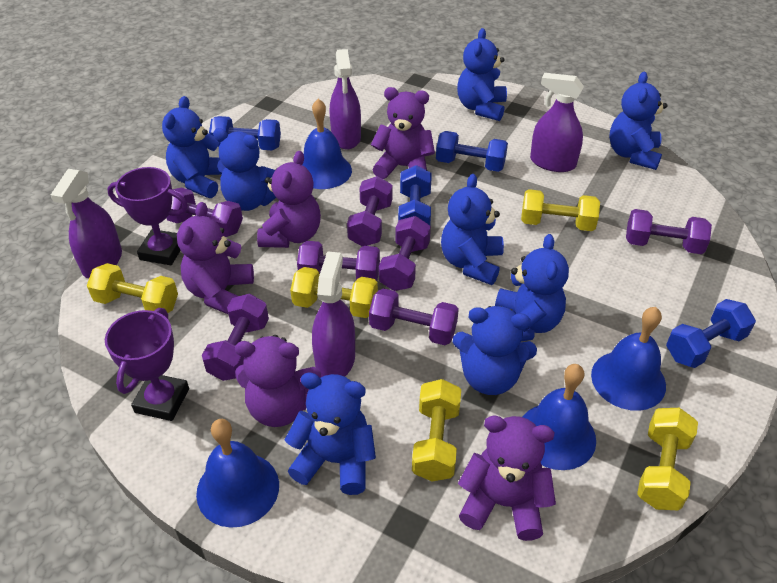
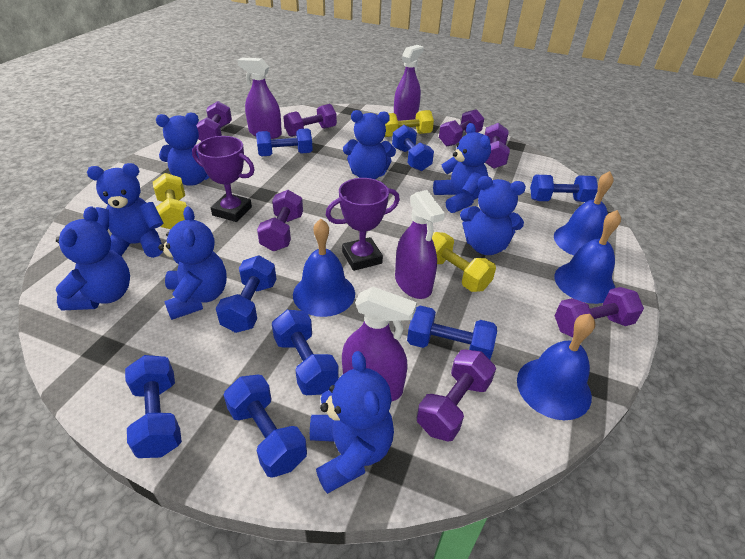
blue dumbbell: [209,116,281,150] [398,165,431,225] [436,131,508,172] [666,299,756,368] = 4 -> [125,355,182,458] [216,255,276,333] [224,375,307,478] [256,128,313,156] [272,310,339,395] [392,125,434,171] [407,306,497,360] [530,175,598,202] = 8
purple teddy bear: [177,202,254,314] [235,335,321,427] [257,151,321,248] [371,87,435,179] [458,416,556,541] = 5 -> none = 0
yellow dumbbell: [87,263,178,313] [290,267,378,318] [412,379,461,481] [521,189,600,231] [637,408,698,510] = 5 -> [153,173,187,229] [385,110,434,137] [432,232,496,292] = 3

